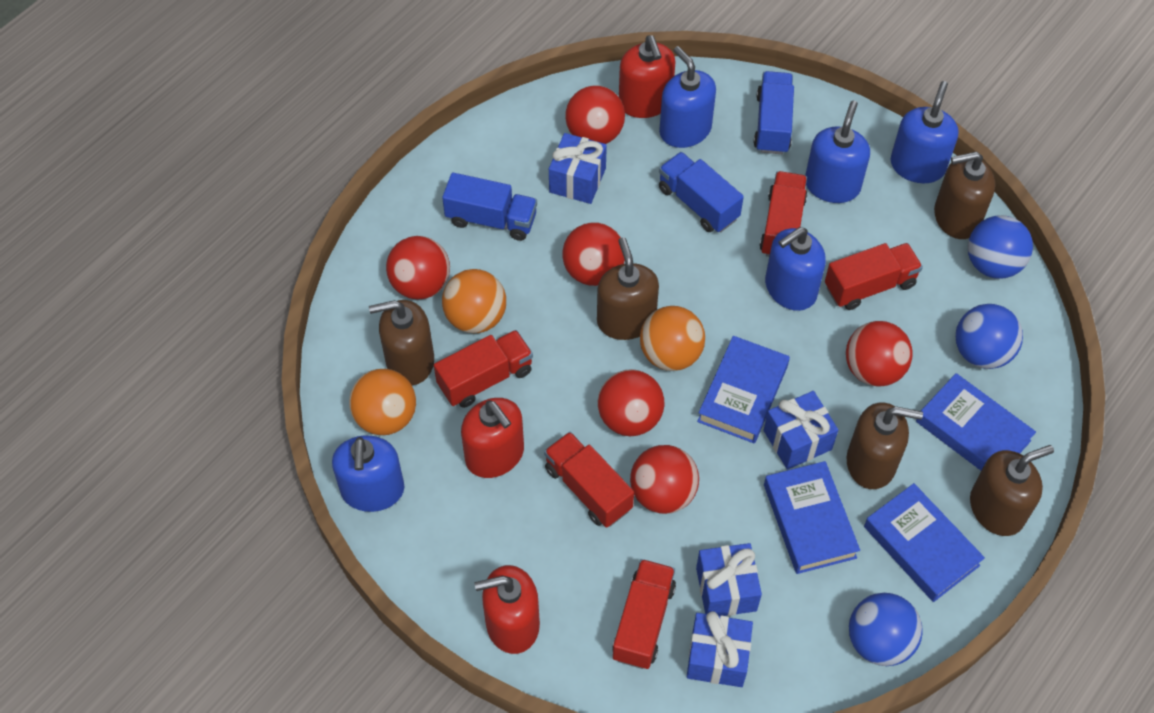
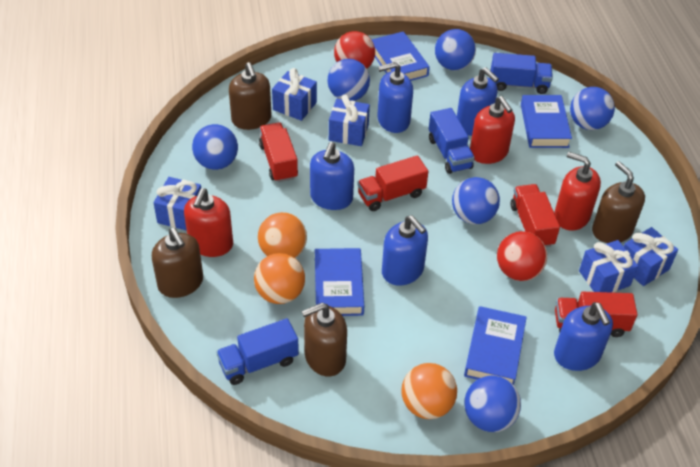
blue ball: [849,593,923,666] [956,304,1023,369] [968,215,1033,279] = 3 -> [192,124,238,170] [328,59,370,101] [435,29,476,71] [452,177,500,225] [464,375,521,432] [570,87,615,130] = 6
blue gift: [549,133,607,204] [687,611,753,687] [696,543,762,616] [763,391,838,470] = 4 -> [153,177,201,231] [272,68,317,121] [329,94,370,146] [579,240,638,293] [624,227,678,286] = 5
brown soap dispenser: [369,300,434,385] [597,237,659,340] [847,402,923,489] [934,151,995,239] [970,445,1054,536] = 5 -> [152,228,203,298] [229,62,272,130] [301,303,347,377] [592,161,645,243] = 4
red ball: [386,236,450,299] [563,222,625,286] [565,86,625,144] [598,369,665,436] [630,445,699,514] [846,321,913,387] = 6 -> [334,31,375,69] [497,231,547,281] = 2
red truck: [434,330,533,408] [544,432,634,528] [612,559,676,669] [759,171,807,257] [825,243,923,310] = 5 -> [259,122,298,182] [357,155,428,211] [510,184,560,247] [555,292,637,337] = 4

